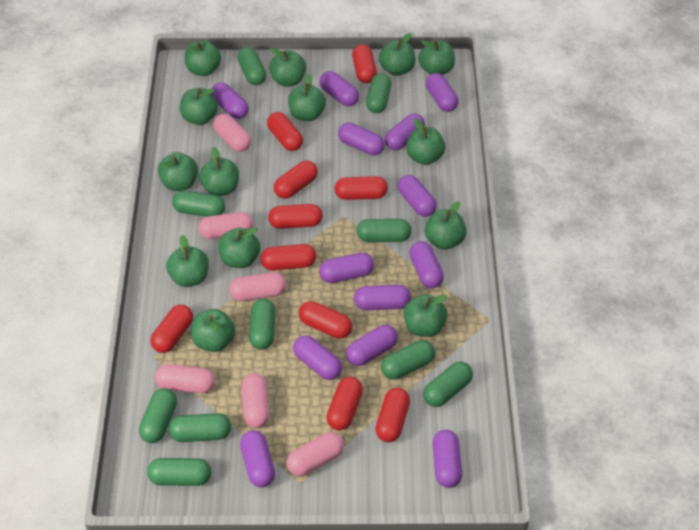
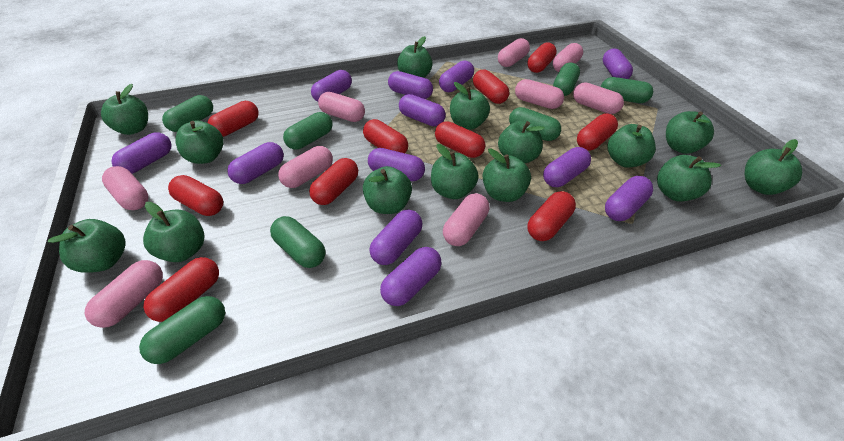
green capsule: [139,388,177,443] [147,458,211,486] [169,413,231,442] [172,191,225,217] [237,47,266,85] [249,299,276,350] [356,219,412,242] [366,73,392,113] [381,340,435,380] [423,361,473,407] = 10 -> [139,296,225,364] [162,95,213,132] [270,216,325,268] [283,112,333,150] [509,107,561,141] [553,63,580,96] [601,77,653,103] = 7
pink capsule: [155,364,215,394] [198,212,253,239] [213,114,251,152] [229,272,286,301] [241,373,270,428] [286,432,344,476] = 6 -> [85,260,163,328] [102,166,148,210] [278,146,333,188] [318,92,365,122] [443,193,489,246] [498,38,530,67] [515,79,564,109] [553,43,583,72] [573,82,624,114] = 9
purple capsule: [211,83,249,119] [240,430,275,487] [293,335,342,380] [319,71,359,106] [319,253,374,283] [338,122,385,156] [346,325,398,366] [354,285,411,311] [385,113,425,151] [398,175,437,217] [409,241,444,288] [426,73,459,112] [433,430,462,488] = 13 -> [111,132,172,174] [227,142,284,184] [311,70,352,102] [368,148,425,181] [369,210,423,265] [380,247,442,306] [388,71,433,99] [399,94,446,126] [439,60,474,92] [543,147,591,187] [603,49,633,79] [605,176,653,221] = 12

